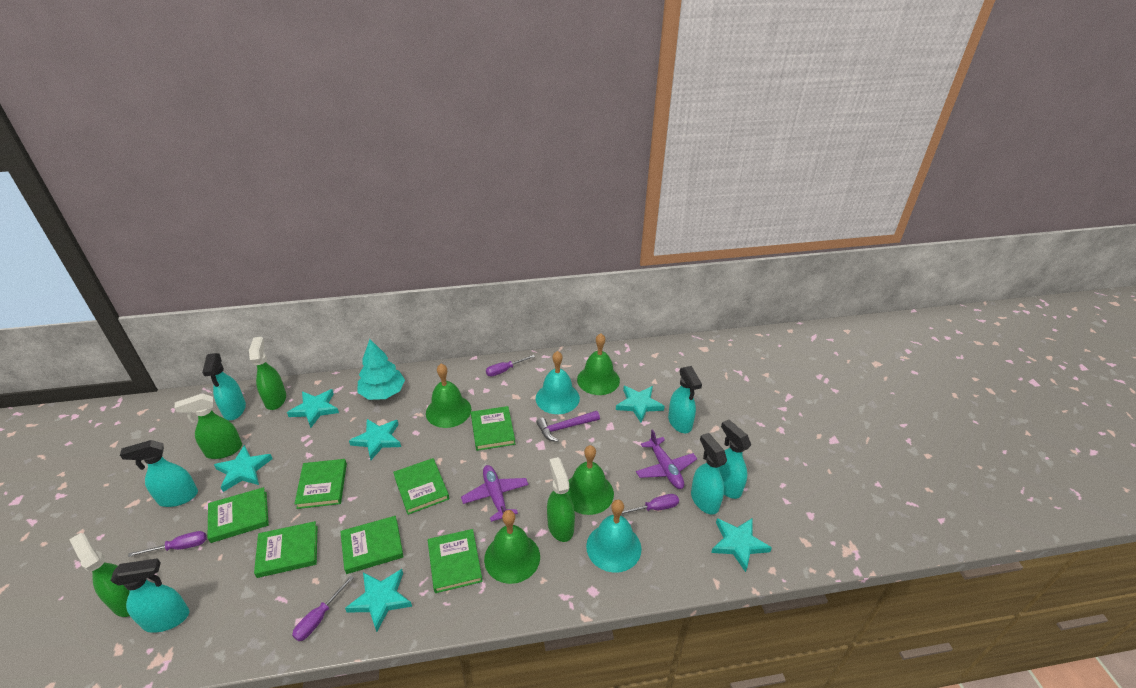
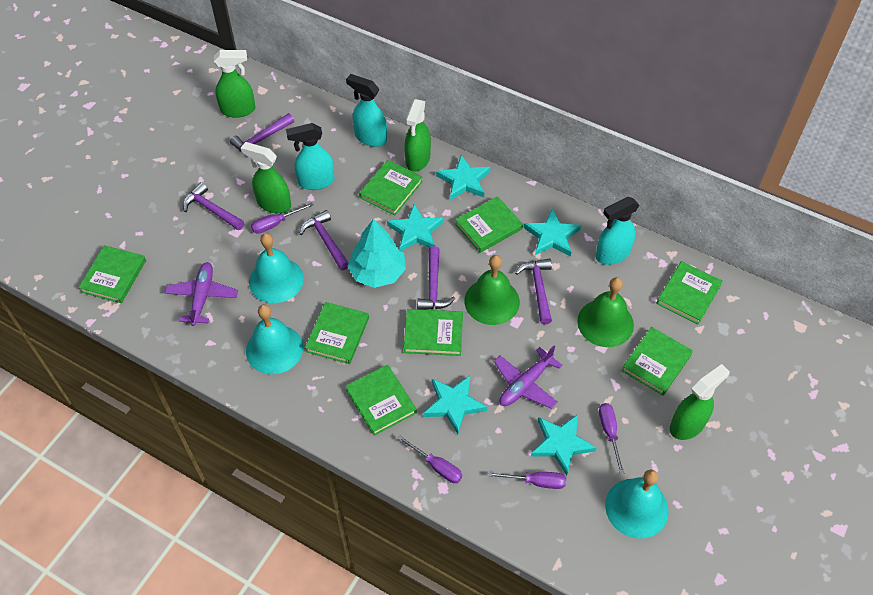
green bell: [426,364,471,428] [484,510,540,584] [567,445,614,515] [577,333,620,395] = 4 -> [464,255,520,325] [577,277,634,347] = 2
green book: [208,487,269,543] [254,521,318,578] [294,459,347,509] [340,516,404,574] [393,458,449,515] [428,529,483,593] [471,406,515,451] = 7 -> [78,245,146,303] [305,302,369,364] [346,365,417,436] [359,160,423,215] [404,309,463,356] [455,196,523,253] [621,327,693,396] [657,261,723,324] = 8
purple hammer: [536,411,600,442] = 1 -> [183,182,244,230] [230,113,294,156] [299,210,349,270] [417,246,455,310] [515,258,552,325] = 5
turquoise bell: [536,351,580,414] [586,500,641,573] = 2 -> [246,304,303,374] [249,233,304,303] [605,470,668,539] = 3
turquoise spray bottle: [111,558,189,633] [120,440,198,507] [202,353,246,420] [668,366,702,433] [691,433,727,515] [719,420,751,499] = 6 -> [286,123,335,190] [346,74,387,147] [596,197,639,265] = 3
turquoise star: [214,445,273,492] [287,389,339,428] [345,569,412,632] [349,419,401,460] [616,386,665,423] [711,518,772,572] = 6 -> [387,204,444,251] [423,376,487,434] [436,155,491,200] [524,208,581,257] [531,414,596,476] = 5

